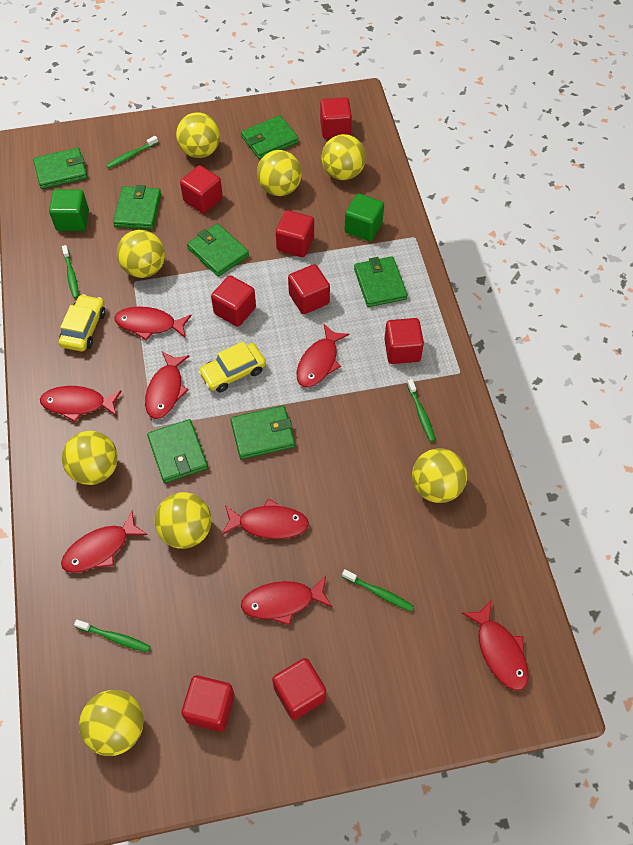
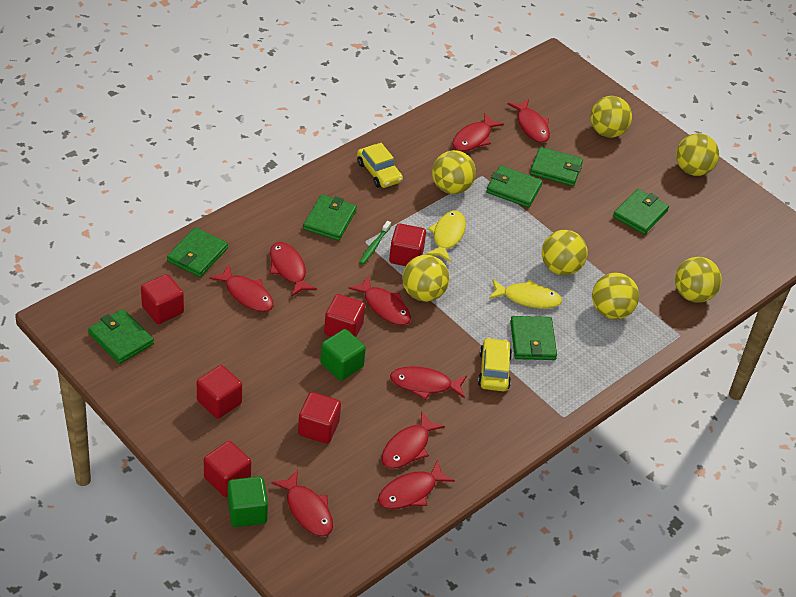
green toothbrush: [62,245,79,298] [74,619,151,652] [106,136,158,169] [342,569,414,612] [407,379,435,442] = 5 -> [359,221,391,265] = 1
red cube: [180,165,223,214] [181,675,234,732] [211,276,256,327] [272,658,326,720] [276,210,314,257] [288,264,330,314] [320,97,352,139] [384,318,424,364] = 8 -> [141,274,184,324] [197,365,242,419] [204,441,251,497] [298,392,341,444] [324,294,365,337] [389,223,426,266] = 6
red fish: [40,386,122,422] [61,511,148,573] [114,307,192,340] [145,351,190,419] [222,498,309,539] [241,576,332,625] [297,324,349,387] [462,601,529,691] = 8 -> [209,265,274,312] [270,242,317,296] [271,470,333,536] [348,275,411,325] [378,460,455,509] [381,412,445,469] [390,366,467,400] [452,114,504,151] [508,99,550,142] = 9
yellow ball: [62,431,118,485] [79,690,144,756] [117,230,165,278] [154,492,211,549] [176,112,220,158] [257,150,302,196] [321,134,366,180] [412,448,467,503] = 8 -> [402,255,449,302] [432,150,476,194] [542,230,588,275] [590,96,632,137] [592,273,639,319] [675,257,722,303] [676,133,719,176] = 7
yellow fish: none = 0 -> [426,211,466,262] [489,279,562,309] = 2

